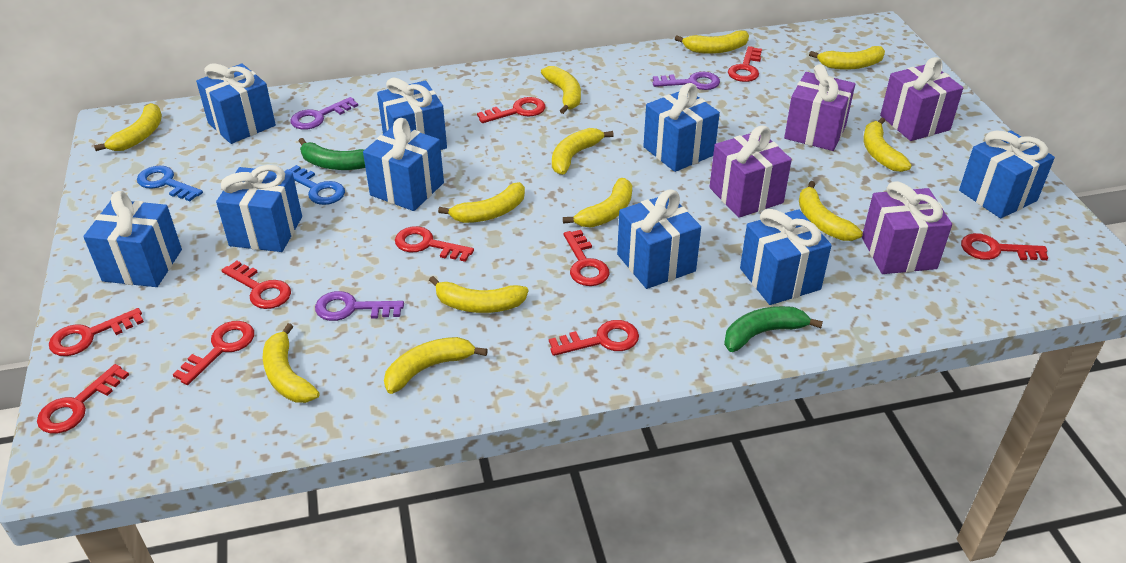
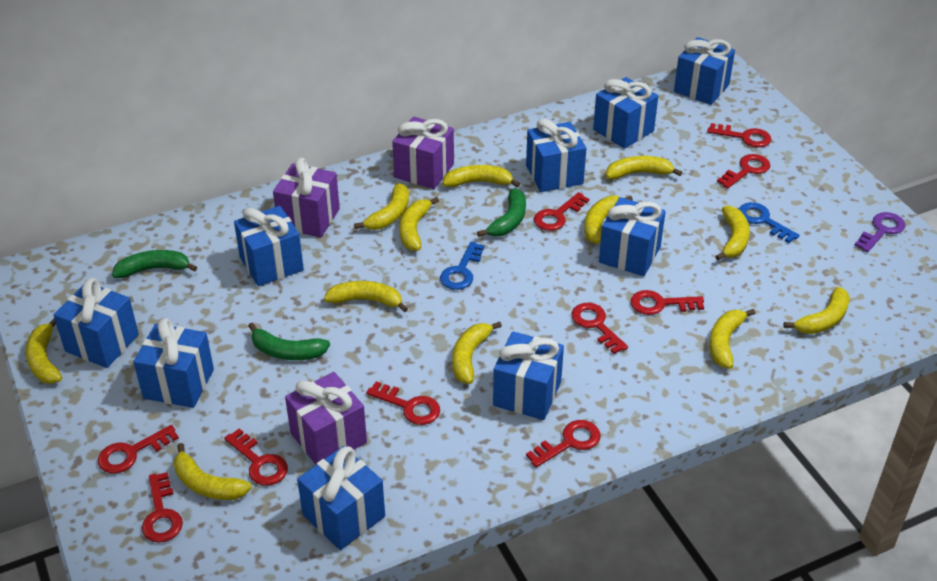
green banana: [299,138,365,170] [724,306,823,352] = 2 -> [112,250,197,278] [248,323,330,360] [477,189,526,237] = 3
purple gift: [710,125,792,218] [784,64,855,151] [862,181,952,274] [880,57,963,141] = 4 -> [273,158,340,238] [285,372,367,465] [392,117,454,189] = 3
purple key: [290,97,358,130] [315,291,404,321] [653,72,720,90] = 3 -> [855,212,905,252] = 1

